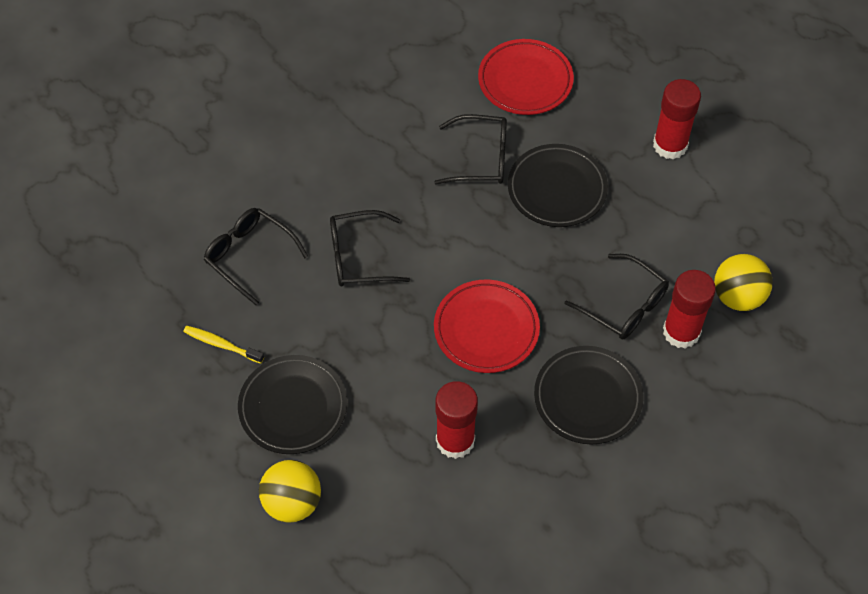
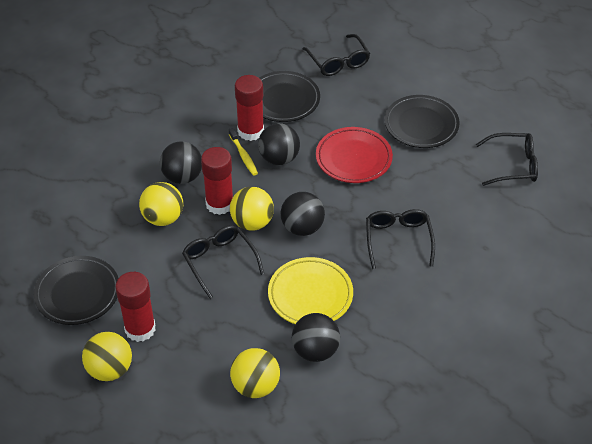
black ball: none = 0 -> [160,141,202,184] [258,123,300,165] [281,192,325,236] [292,313,340,362] = 4
red plate: [434,280,540,373] [478,39,574,115] = 2 -> [316,127,393,183] = 1
yellow ball: [259,460,321,523] [714,254,773,311] = 2 -> [82,332,132,381] [139,182,183,226] [230,187,274,231] [230,348,280,398] = 4
yellow plate: none = 0 -> [268,257,353,324] = 1

